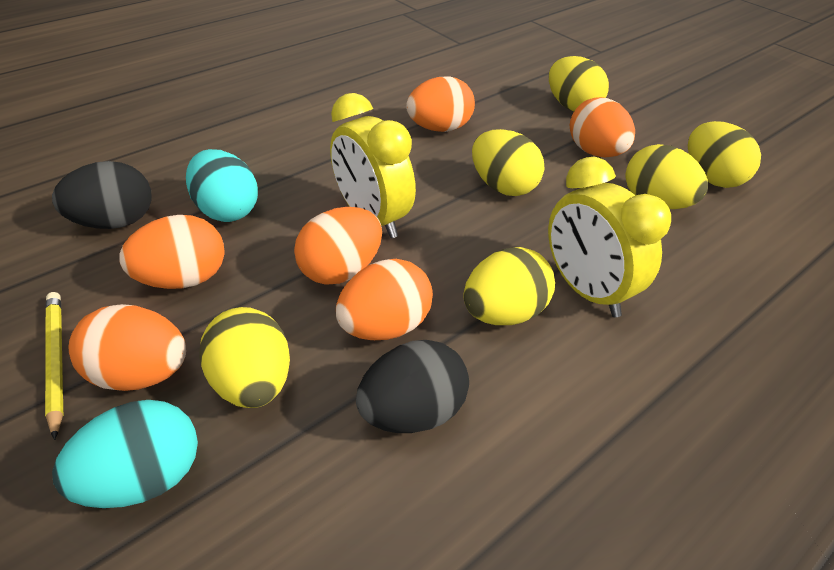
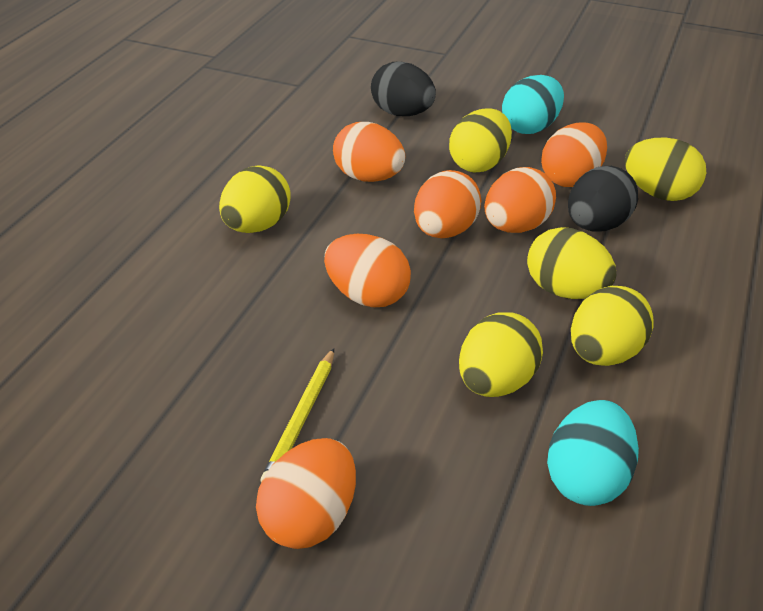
yellow clock: [330,93,416,238] [548,157,671,317] = 2 -> none = 0

